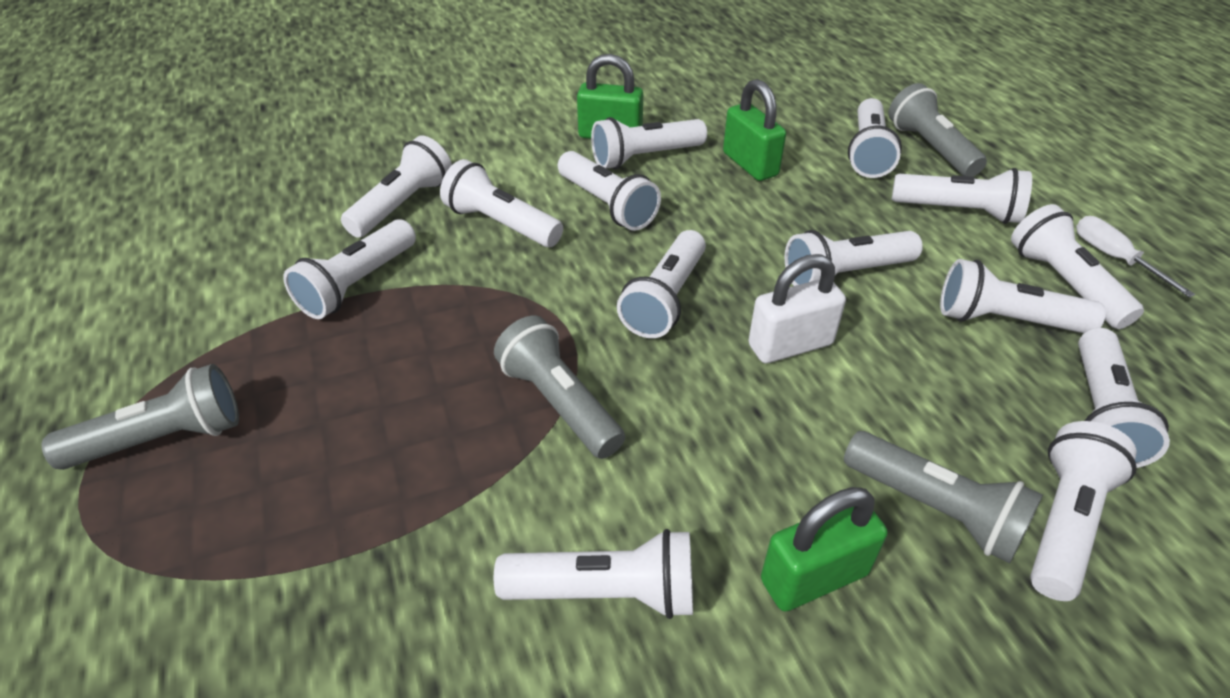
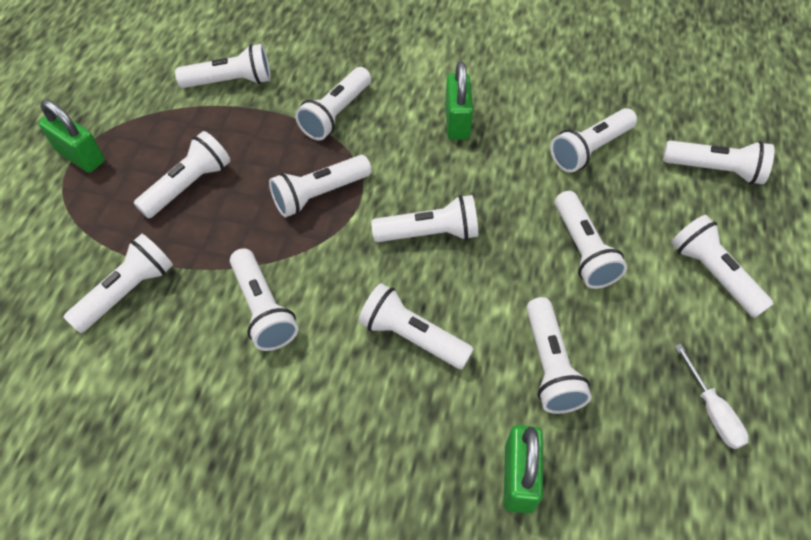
grey flashlight: [42,364,239,470] [494,316,625,459] [844,431,1043,563] [888,83,987,177] = 4 -> none = 0
white flashlight: [283,219,416,319] [341,136,452,238] [440,159,563,247] [494,529,693,619] [558,151,661,231] [591,117,707,169] [617,230,706,338] [785,230,923,286] [848,98,902,178] [892,168,1032,224] [940,259,1106,333] [1011,204,1144,329] [1030,421,1137,601] [1078,328,1170,468] = 14 -> [63,234,173,333] [134,131,230,218] [175,44,271,88] [230,248,298,351] [269,155,372,218] [295,67,371,141] [358,283,474,369] [371,195,478,242] [526,297,592,414] [550,108,637,173] [555,191,627,289] [663,140,774,184] [671,215,774,318] = 13
white padlock: [748,254,846,363] = 1 -> none = 0

